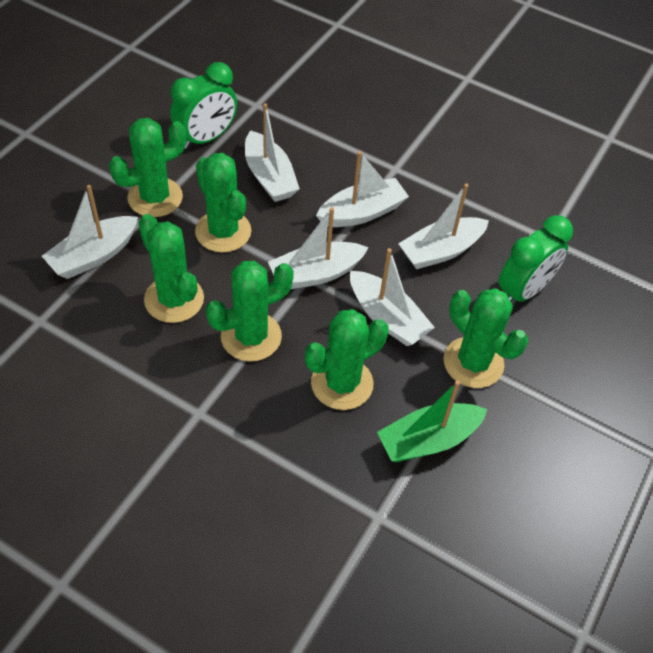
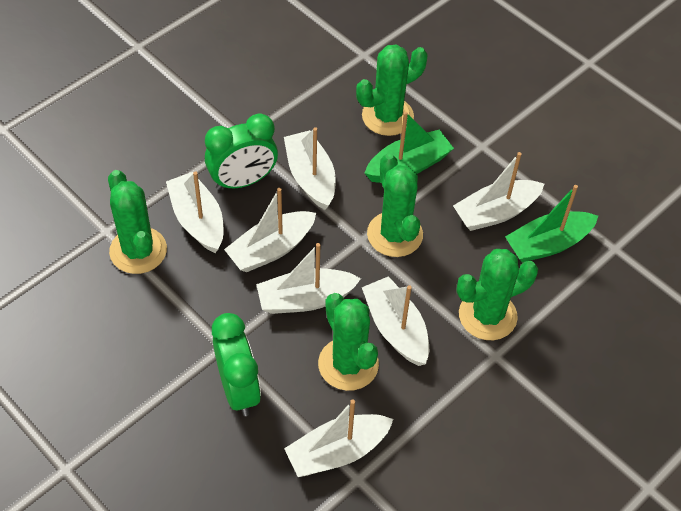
green boat: [377,380,488,462] = 1 -> [364,112,454,183] [505,185,598,263] = 2
green cactus: [109,118,187,217] [138,214,204,323] [195,153,251,252] [206,261,294,362] [305,309,389,410] [443,288,528,388] = 6 -> [108,170,167,274] [318,293,379,391] [356,44,428,136] [367,153,423,257] [456,249,538,340] = 5
white boat: [42,185,138,279] [245,103,300,202] [268,207,369,289] [316,151,409,227] [350,248,435,346] [398,183,489,269] = 6 -> [166,171,223,253] [224,188,316,272] [256,243,361,314] [284,127,336,210] [284,399,394,477] [362,276,429,366] [453,152,544,231] = 7

